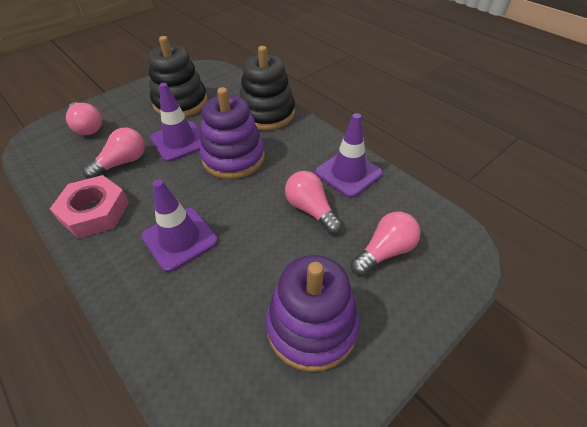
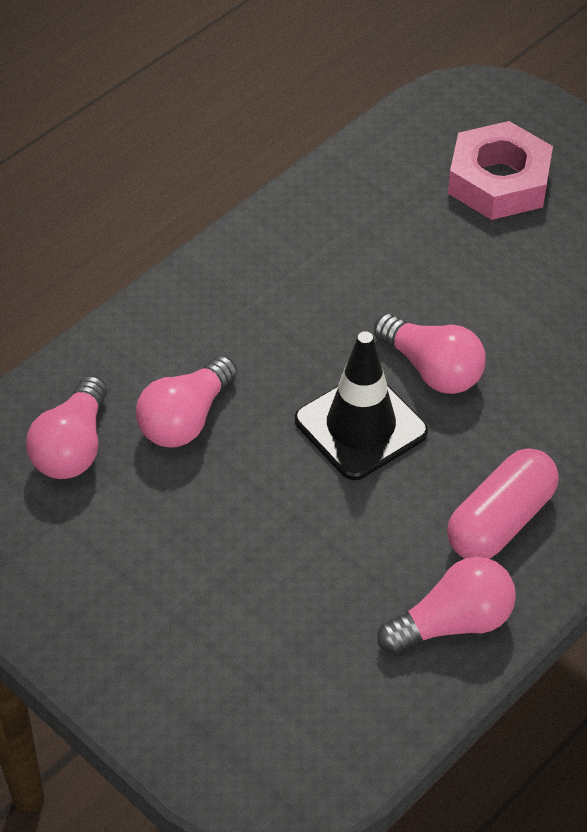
black stacking toy: [148,36,207,117] [240,46,295,130] = 2 -> none = 0
black traffic cone: none = 0 -> [295,331,428,480] = 1
pink capsule: none = 0 -> [447,448,559,559] = 1
purple stacking toy: [200,87,265,179] [266,255,359,372] = 2 -> none = 0
purple traffic cone: [142,179,218,272] [151,83,202,162] [315,113,383,198] = 3 -> none = 0

